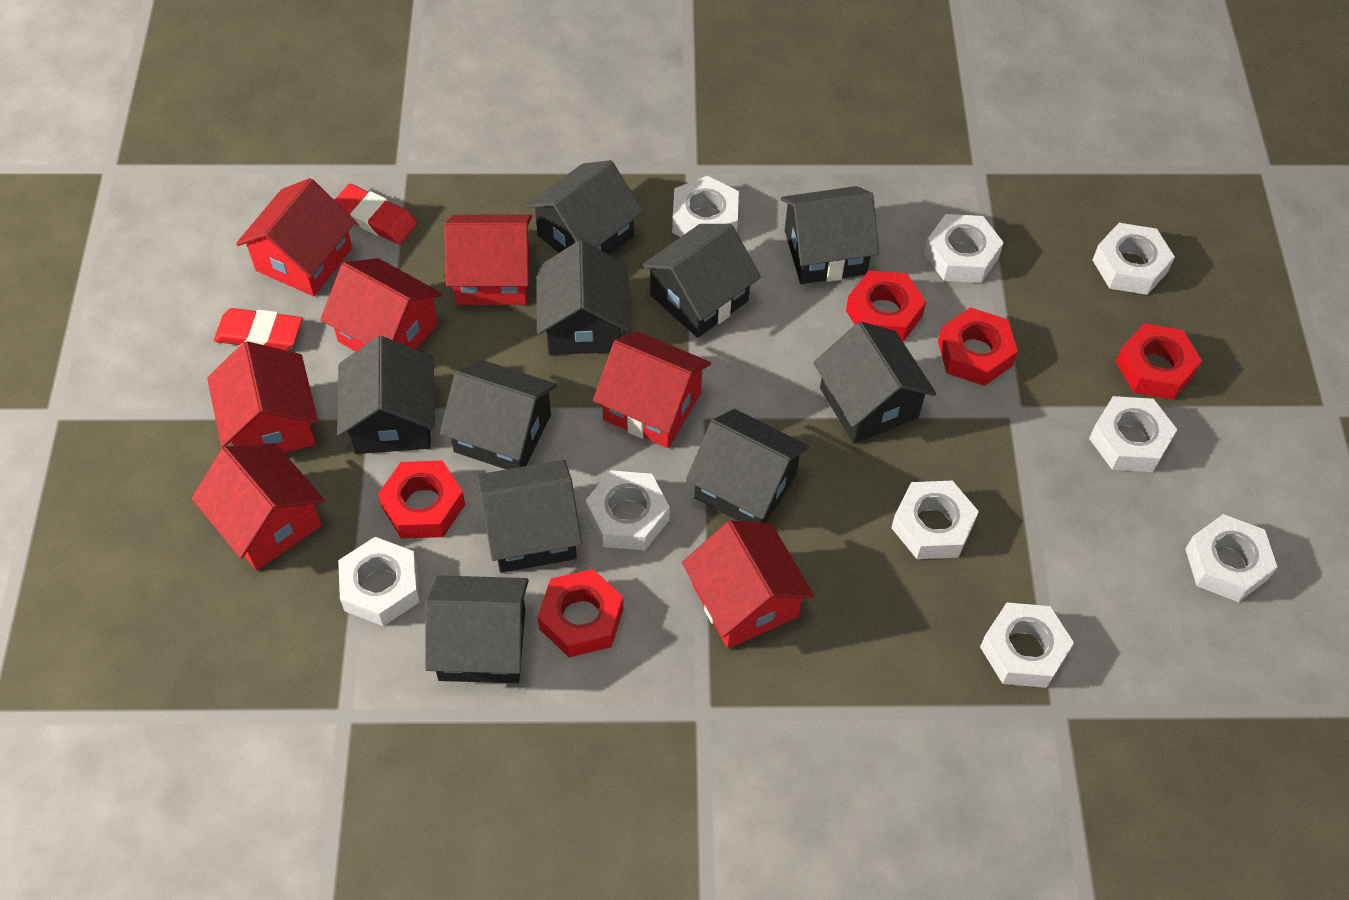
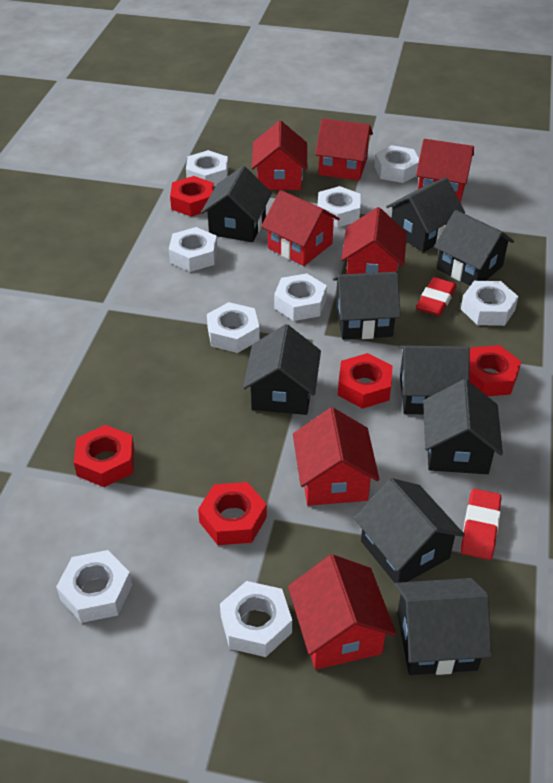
black house: [337,336,435,454] [425,575,529,683] [440,359,557,469] [477,460,582,573] [526,160,643,255] [536,240,630,355] [641,224,761,338] [686,409,809,523] [781,186,879,284] [813,322,936,444] = 10 -> [201,166,272,242] [243,324,321,415] [333,272,401,339] [354,478,465,583] [386,177,465,252] [395,578,492,675] [399,345,470,414] [423,379,503,474] [434,210,514,286] = 9

